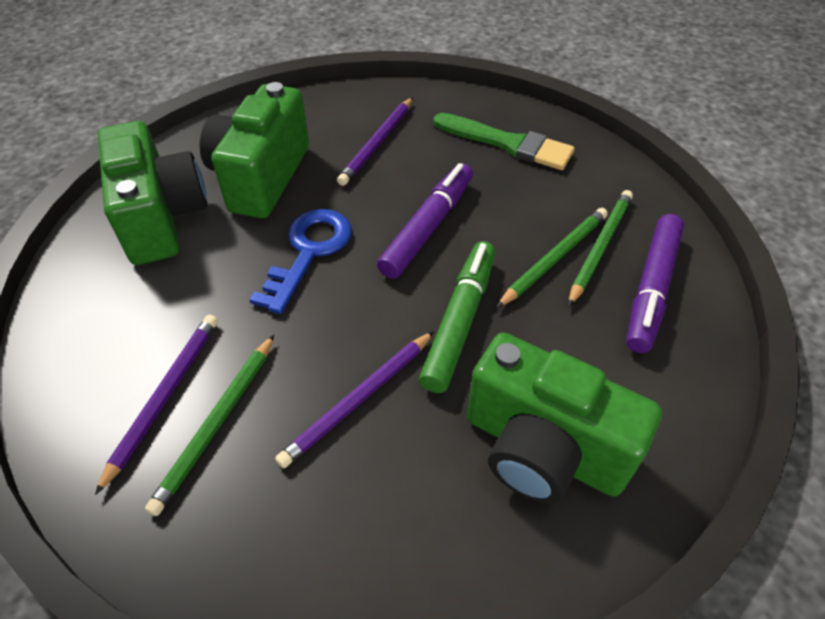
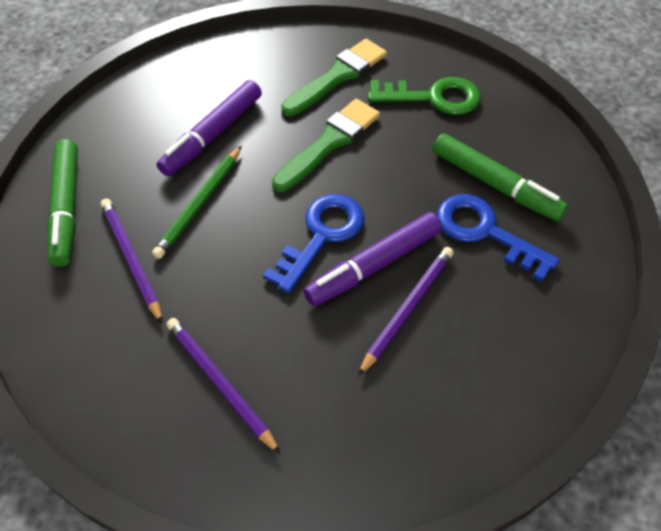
blue key: [249,209,352,314] = 1 -> [263,194,365,293] [437,194,560,282] = 2
green brush: [433,113,575,170] = 1 -> [272,99,380,192] [281,39,387,116] = 2
green camera: [98,121,207,265] [200,82,309,218] [467,333,662,504] = 3 -> none = 0
green key: none = 0 -> [368,77,481,115] = 1
green marker: [419,241,495,393] = 1 -> [47,139,78,267] [433,133,568,221] = 2
green pencil: [145,335,274,516] [496,208,608,308] [568,190,633,307] = 3 -> [152,146,242,259] = 1

